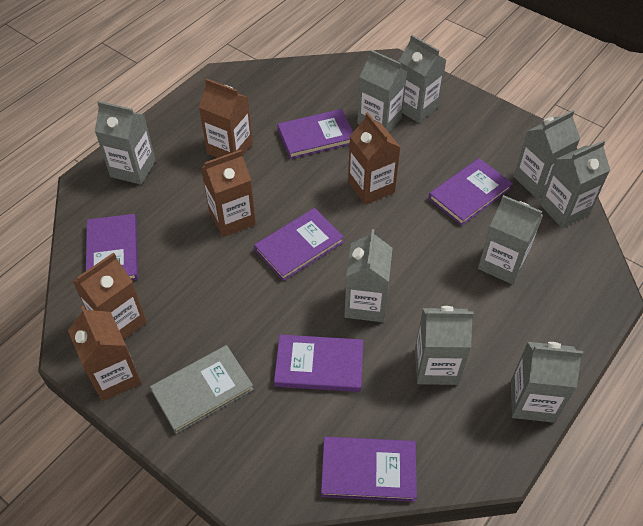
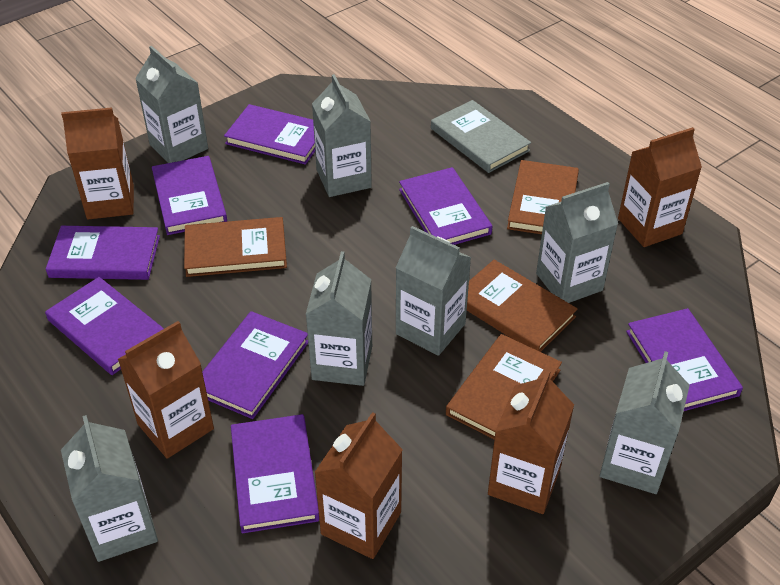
brown book: none = 0 -> [184,217,287,277] [446,334,562,439] [467,260,578,352] [507,160,579,234] = 4
grey carton: [95,101,156,185] [344,229,393,322] [357,50,407,132] [399,35,446,123] [415,306,474,385] [478,195,543,284] [511,342,583,423] [514,110,580,198] [540,140,610,228] = 9 -> [61,415,158,562] [135,46,208,163] [305,251,372,386] [312,74,372,197] [396,226,471,356] [536,182,618,303] [600,351,690,494] = 7
purple book: [86,214,138,281] [254,208,344,281] [274,335,363,392] [277,109,353,159] [321,437,417,502] [428,158,513,226] = 6 -> [45,277,164,375] [46,226,160,280] [152,156,227,235] [202,311,308,419] [224,104,315,165] [231,414,319,533] [399,167,492,245] [626,308,743,411] = 8

